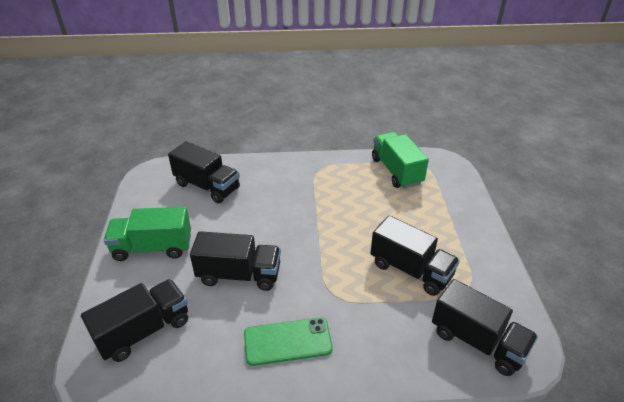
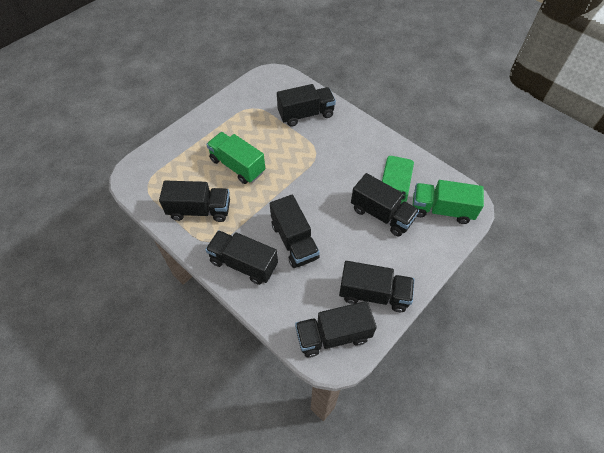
black truck: [81,279,188,362] [168,141,240,203] [190,231,281,291] [370,215,460,296] [432,279,538,376] = 5 -> [159,181,230,222] [205,230,278,285] [270,195,320,268] [277,84,336,127] [295,301,377,357] [339,261,414,312] [351,173,419,237] = 7

